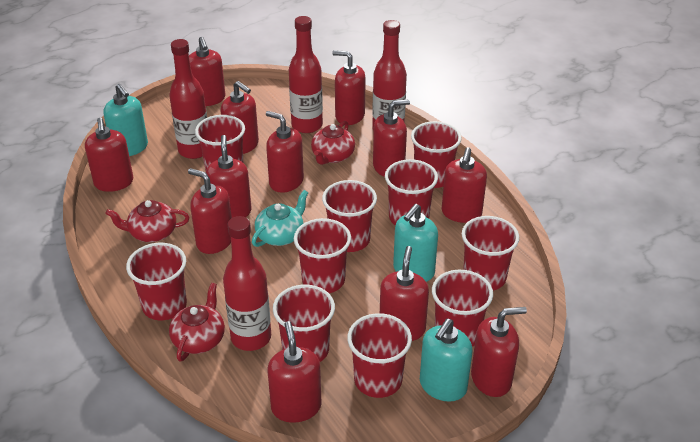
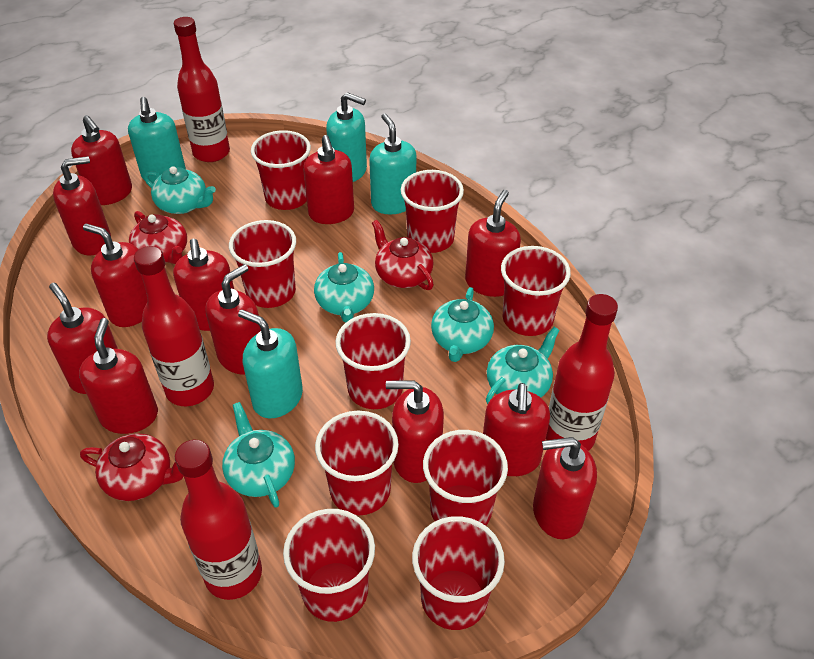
red cup: [126,243,187,320] [195,115,245,170] [273,285,335,362] [294,218,351,293] [322,180,377,252] [347,313,412,398] [385,159,438,225] [411,121,462,188] [432,270,493,347] [462,216,519,290] = 10 -> [229,220,296,308] [251,130,311,210] [283,509,375,622] [315,411,399,515] [336,313,411,409] [401,170,464,253] [412,516,505,630] [423,430,508,526] [501,246,571,336] = 9
turquoise soap dispenser: [104,83,148,156] [393,204,438,282] [420,319,473,402] = 3 -> [128,97,186,183] [238,309,303,418] [326,92,367,182] [369,113,416,215] = 4
turquoise teapot: [252,190,308,247] = 1 -> [144,166,216,214] [222,402,295,508] [314,252,374,323] [431,287,494,362] [486,327,560,404] = 5

